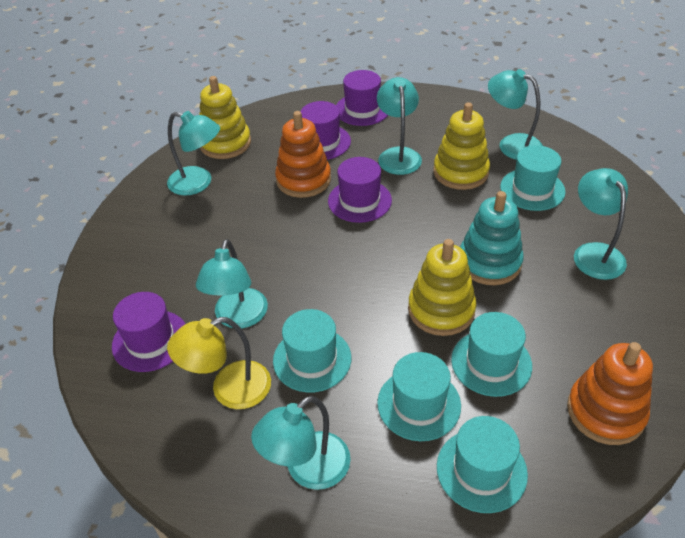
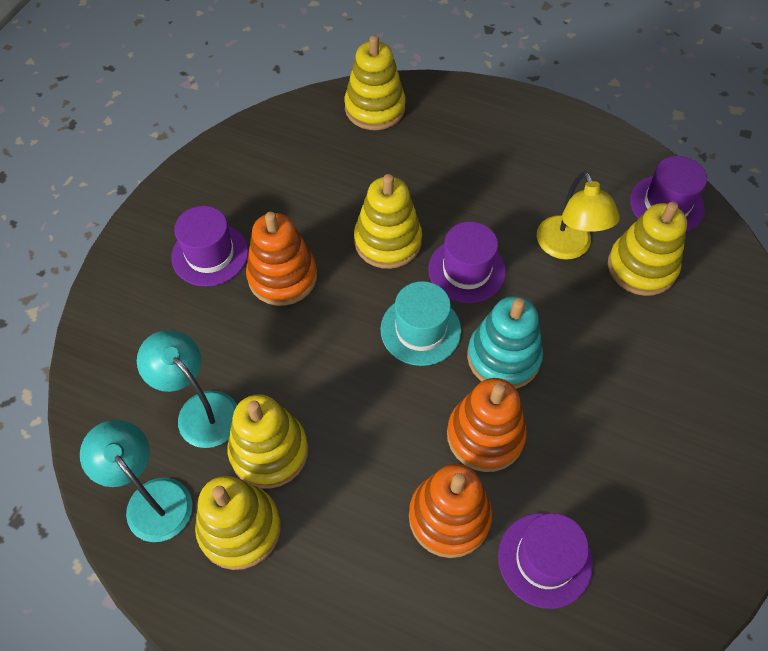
orange stacking toy: [275,111,331,198] [567,342,653,445] = 2 -> [246,212,317,306] [409,464,492,558] [447,378,527,472] = 3
turquoise hat: [273,309,351,393] [377,352,461,441] [437,416,528,513] [451,312,532,397] [500,145,566,211] = 5 -> [380,281,461,366] = 1
turquoise lamp: [167,111,220,196] [196,239,268,328] [251,396,351,490] [377,77,422,175] [488,69,543,160] [574,168,628,280] = 6 -> [80,420,192,542] [137,330,237,448] = 2
yellow stacking toy: [199,76,251,159] [408,239,476,336] [433,102,490,190] = 3 -> [195,476,281,570] [228,394,308,489] [344,35,405,130] [354,174,422,269] [608,202,687,296] = 5

